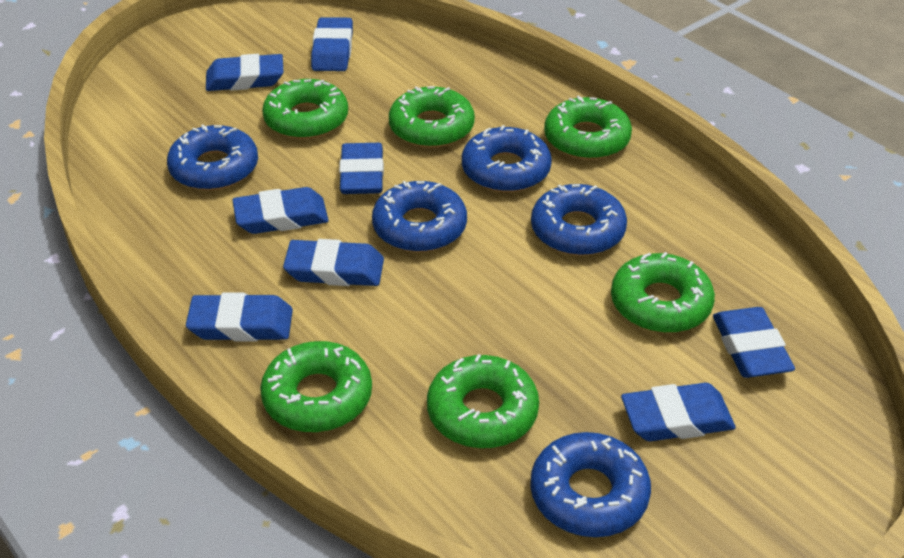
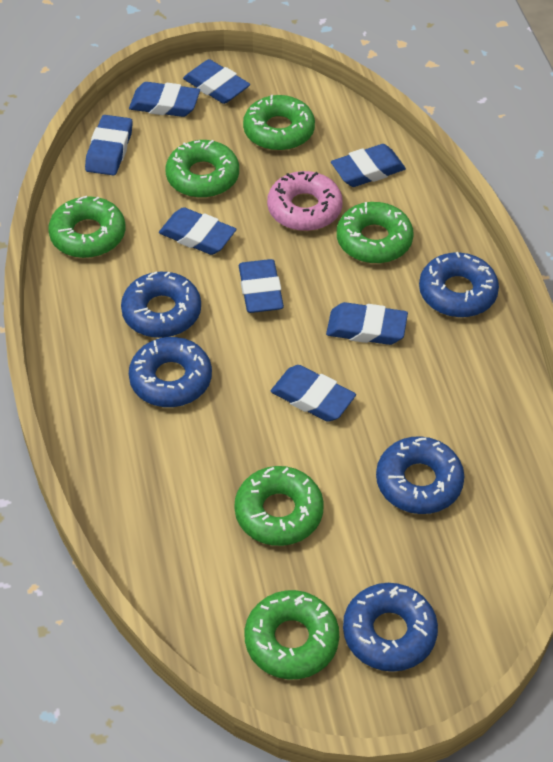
pink donut: none = 0 -> [267,171,343,231] = 1

